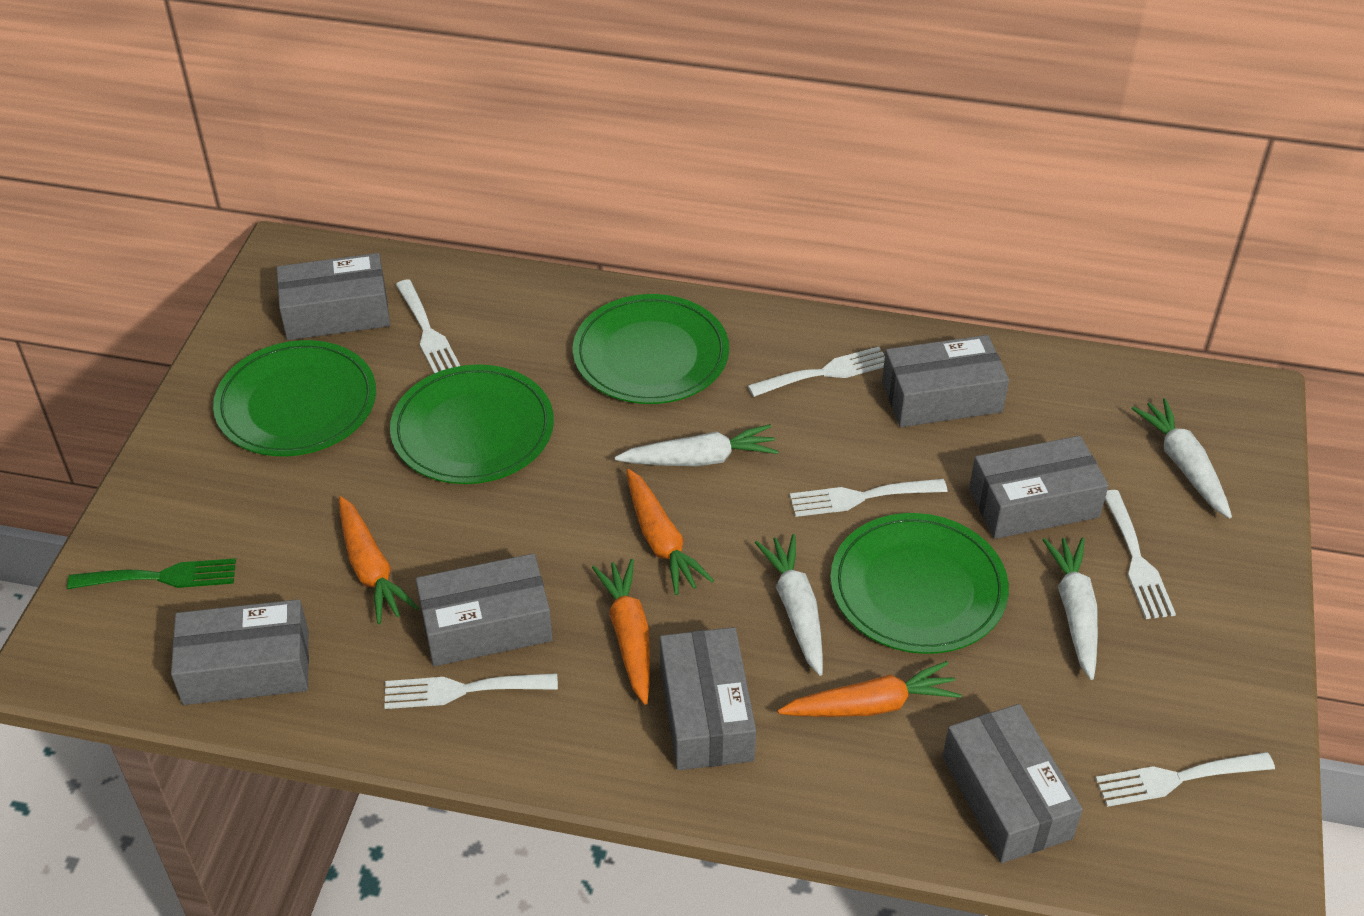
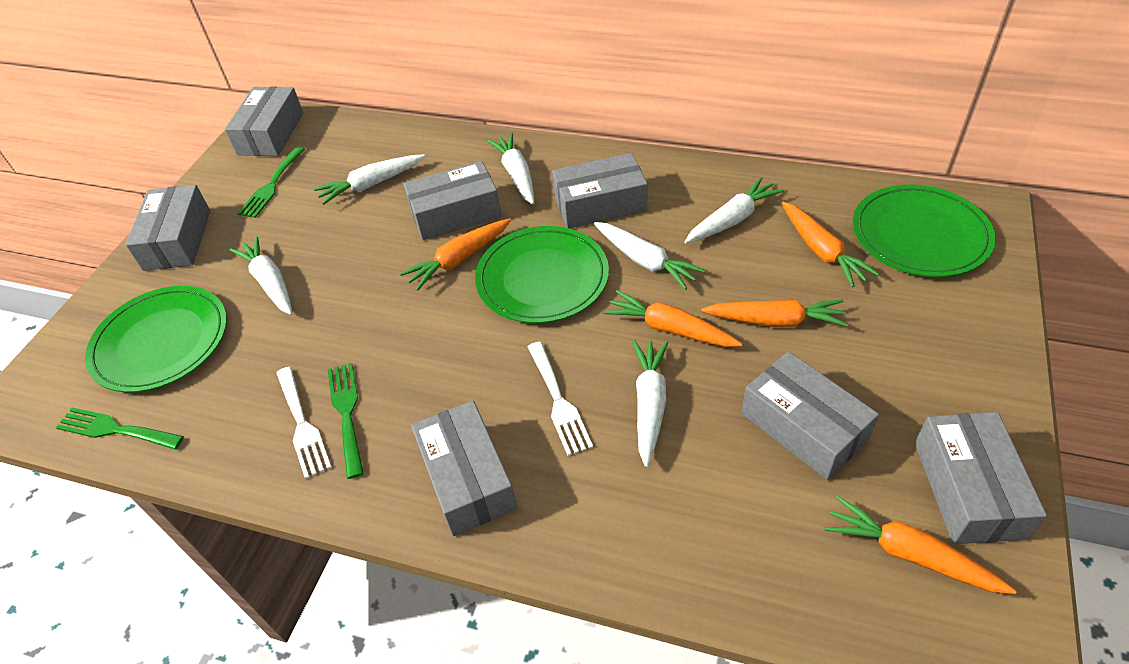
green fork: [67,558,236,589] = 1 -> [56,407,184,450] [237,146,305,218] [327,363,364,479] = 3
green plate: [213,340,376,456] [390,364,554,484] [573,294,729,404] [830,513,1009,654] = 4 -> [85,286,227,393] [475,226,609,323] [853,185,995,277] = 3
orange carrot: [339,496,419,624] [592,559,650,705] [626,469,714,595] [778,661,962,717] = 4 -> [400,218,511,291] [603,290,743,347] [701,299,848,327] [782,202,879,287] [824,496,1016,594] = 5
white carrot: [615,424,779,466] [755,534,823,676] [1043,538,1098,680] [1131,398,1232,519] = 4 -> [229,236,292,315] [314,154,425,205] [487,133,534,204] [594,222,705,290] [632,340,668,467] [684,177,784,244] = 6
white fork: [384,673,558,709] [396,279,460,374] [748,347,885,397] [790,479,947,517] [1095,752,1275,807] [1105,490,1176,619] = 6 -> [277,367,332,479] [527,342,593,456] = 2

